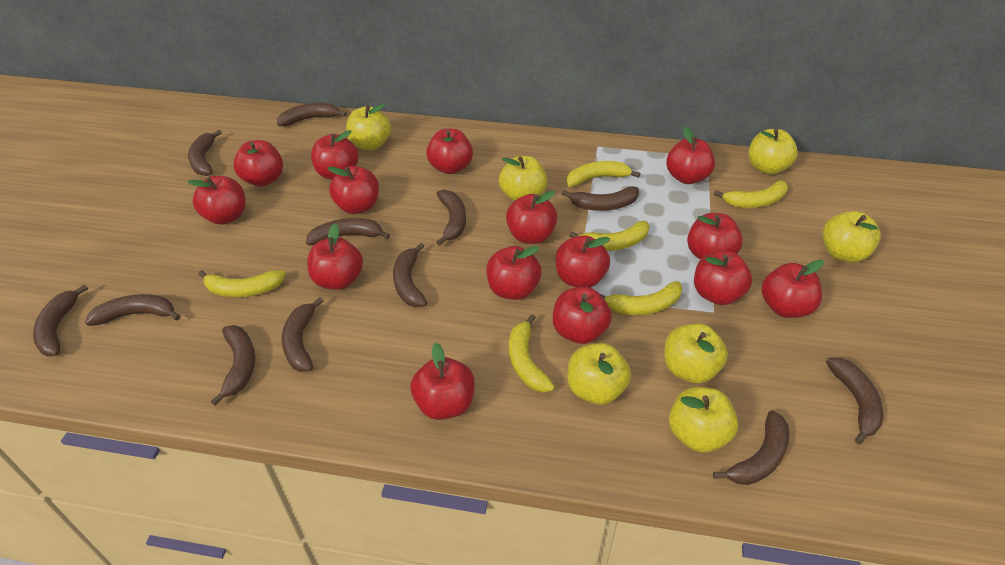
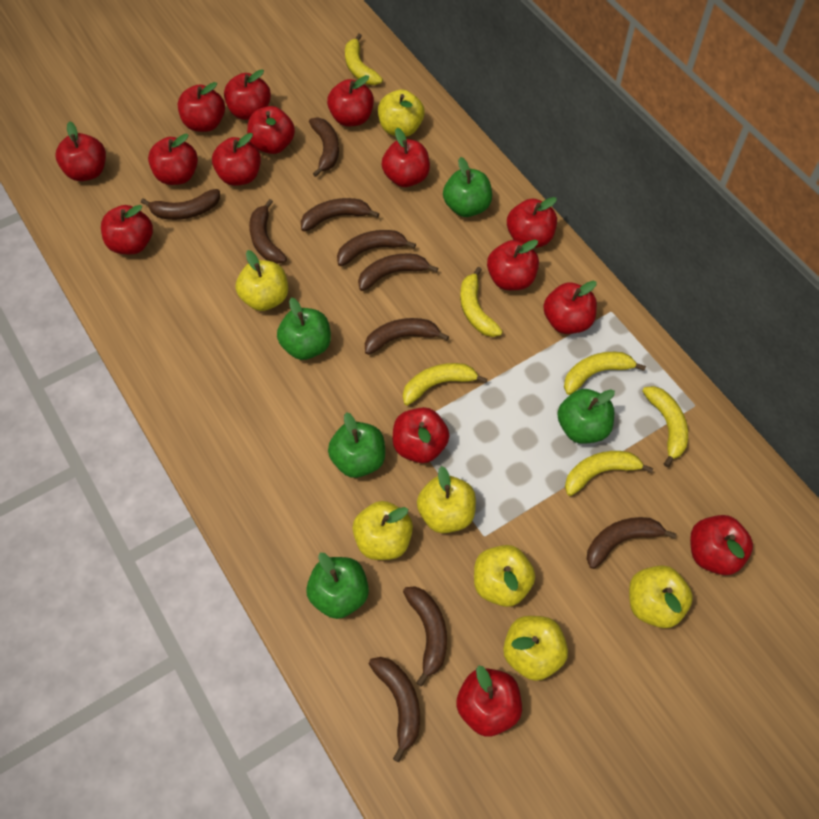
brown banana: [33,284,88,357] [85,294,180,326] [188,130,222,176] [211,325,255,405] [277,103,347,126] [282,297,323,372] [306,218,390,245] [393,243,427,307] [436,190,466,246] [561,187,639,211] [713,410,789,485] [826,357,883,444] = 12 -> [141,189,220,220] [249,199,287,264] [301,198,379,232] [309,118,339,177] [337,230,416,266] [358,254,438,291] [365,318,449,355] [369,657,420,762] [403,586,447,687] [587,517,676,569] = 10
green apple: none = 0 -> [277,298,331,360] [306,553,369,619] [328,412,385,478] [443,157,492,217] [557,389,615,444] = 5

